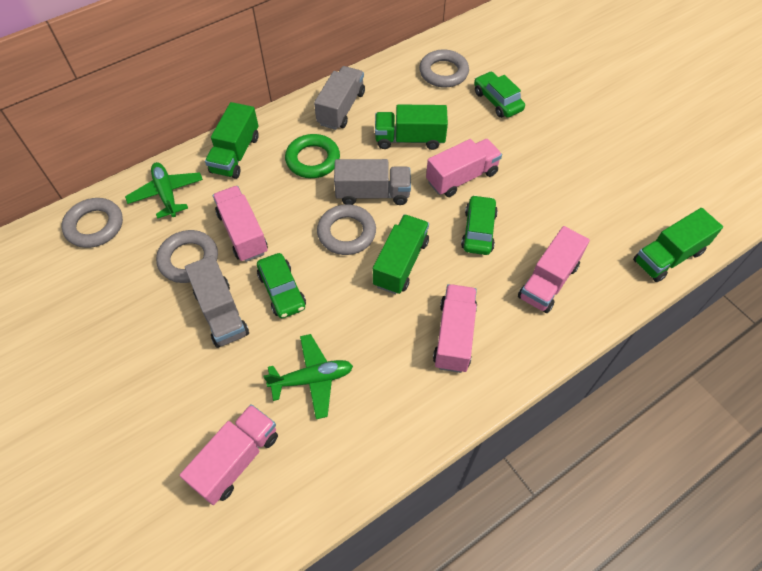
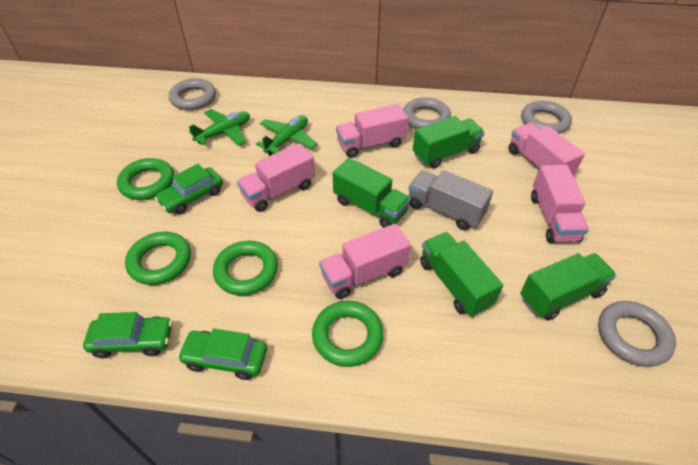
green ring: [285,134,340,178] = 1 -> [117,158,174,200] [125,232,191,285] [213,241,278,296] [312,301,383,367] = 4
grey truck: [185,255,249,348] [314,66,365,130] [334,159,411,205] = 3 -> [408,170,493,230] = 1

